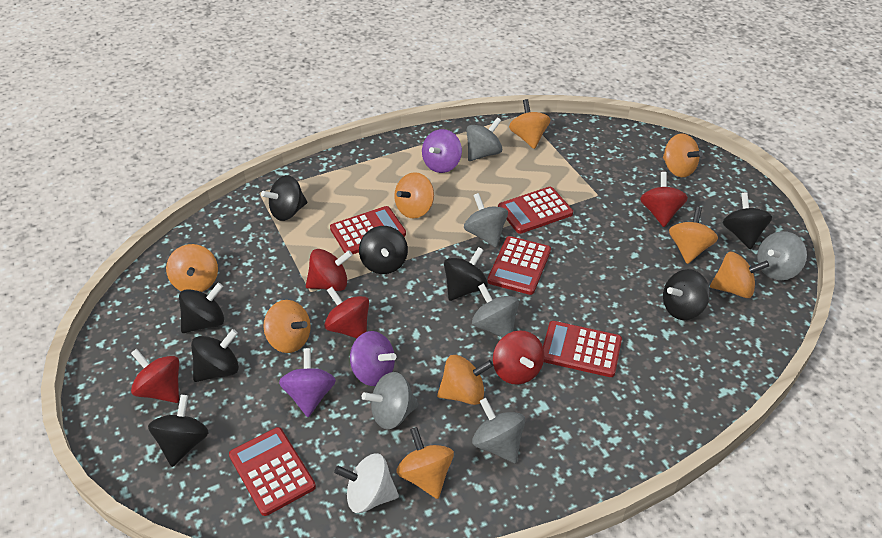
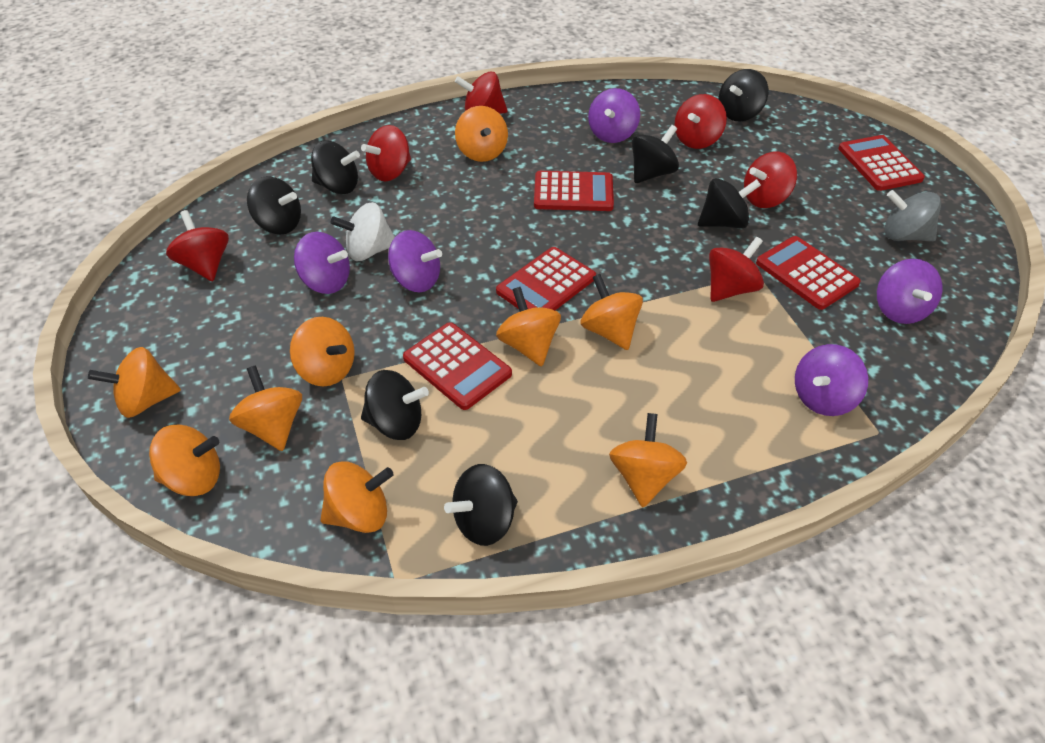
black spinning top: [148,395,209,467] [179,283,224,333] [191,329,239,382] [261,175,307,221] [359,226,408,274] [444,247,488,301] [663,269,710,320] [723,192,772,249] = 8 -> [247,176,301,234] [311,141,360,194] [361,370,429,440] [444,464,518,546] [632,125,679,183] [698,178,761,229] [719,69,768,122] = 7
grey spinning top: [362,372,419,429] [464,193,508,248] [467,117,502,161] [472,283,519,337] [472,398,525,463] [757,231,807,280] = 6 -> [885,190,941,241] = 1
purple spinning top: [279,348,336,417] [350,331,396,386] [422,129,462,173] = 3 -> [294,232,350,294] [388,230,442,292] [588,88,640,143] [795,344,868,416] [877,259,942,324] = 5
red spinning top: [131,349,179,403] [306,249,353,291] [324,287,369,338] [493,330,544,384] [640,172,688,227] = 5 -> [166,210,229,281] [361,125,411,181] [455,71,508,114] [674,94,727,149] [709,237,764,302] [744,152,797,208] = 6

